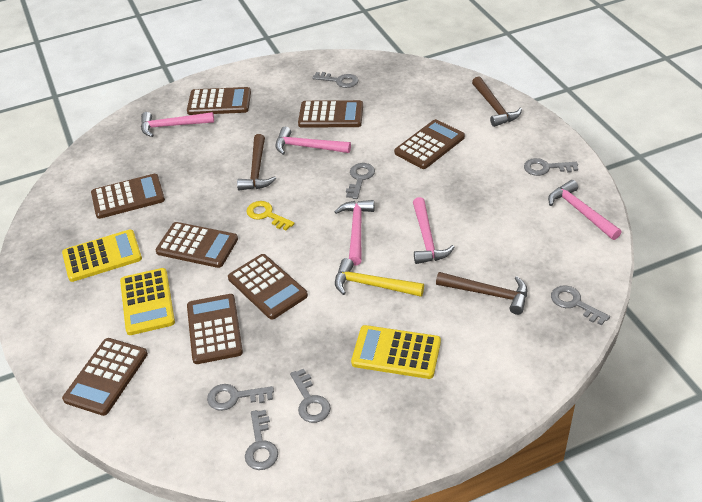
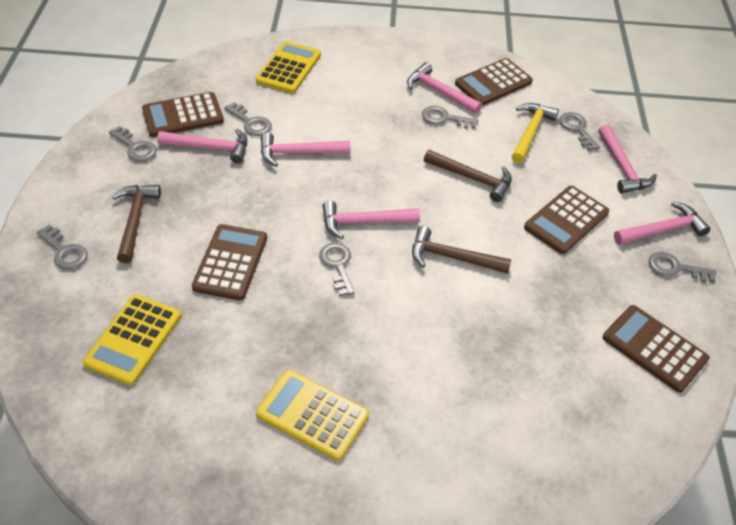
brown calculator: [62,338,148,416] [91,174,165,219] [155,222,238,268] [187,87,251,115] [187,294,243,364] [228,254,308,319] [298,100,363,127] [394,119,465,169] = 8 -> [142,92,224,137] [192,224,267,301] [455,58,533,106] [524,186,609,254] [603,305,709,393] = 5
pink hammer: [141,112,214,137] [275,127,351,155] [334,200,374,266] [413,197,455,264] [548,180,621,240] = 5 -> [157,129,247,164] [261,132,350,167] [322,200,420,239] [407,62,482,114] [598,124,657,193] [614,202,710,245] = 6
yellow key: [246,201,295,231] = 1 -> none = 0

